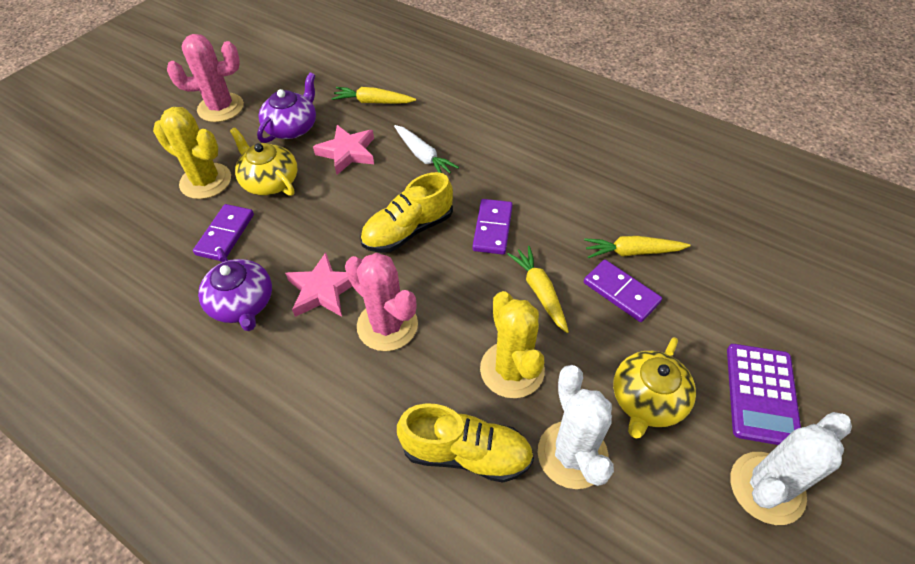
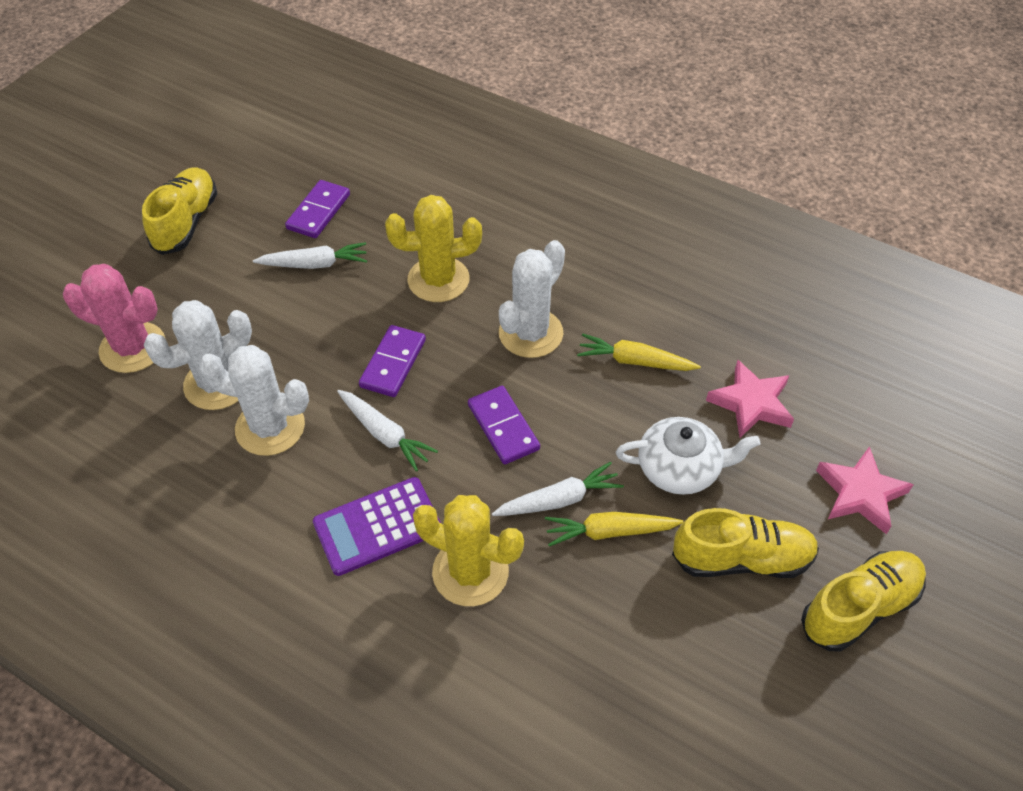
pink cactus: [167,34,244,122] [345,253,418,351] = 2 -> [63,264,166,373] = 1
purple teapot: [198,248,272,331] [257,72,316,143] = 2 -> none = 0
white cactus: [538,365,614,489] [730,412,852,525] = 2 -> [144,300,252,410] [199,345,309,456] [499,240,565,358] = 3
white carrot: [394,125,459,173] = 1 -> [253,242,367,269] [337,390,438,472] [492,462,624,516] = 3
white teapot: none = 0 -> [616,417,760,495] = 1
yellow carrot: [332,87,416,104] [507,246,569,333] [584,236,691,258] = 3 -> [545,512,683,547] [577,334,701,371] = 2
yellow shoe: [360,172,453,253] [397,403,534,482] = 2 -> [142,167,217,255] [672,508,819,578] [801,551,926,652] = 3
yellow teapot: [230,128,298,196] [613,337,696,439] = 2 -> none = 0

